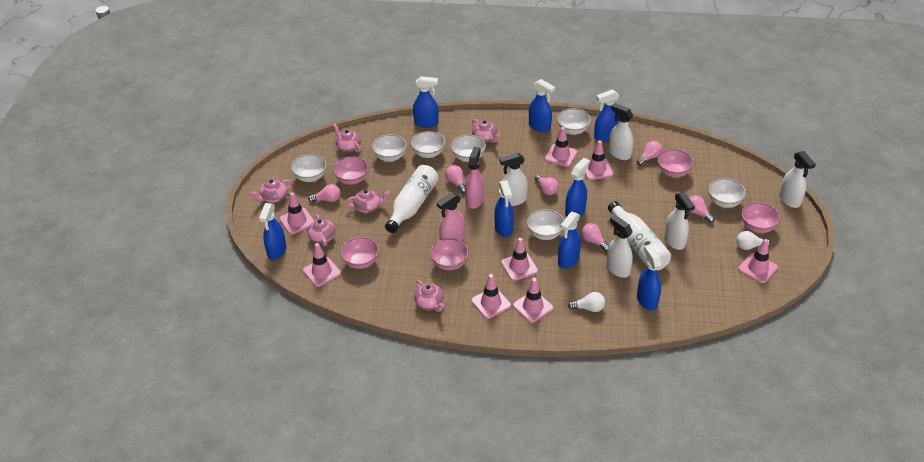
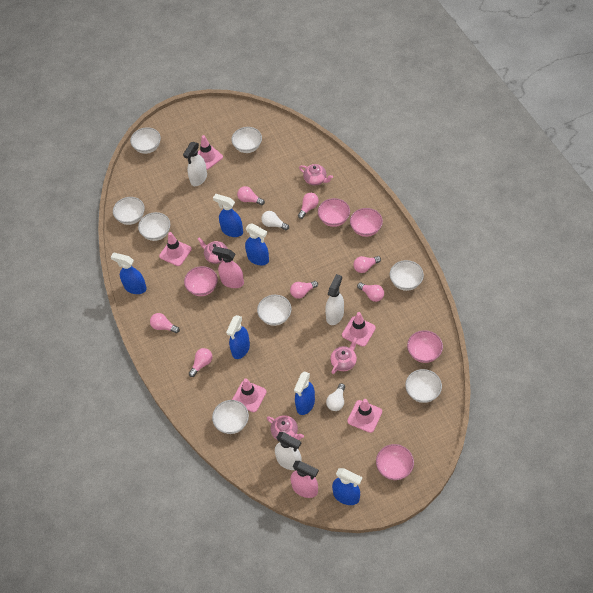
blue spray bottle: [259,203,286,260] [413,76,439,128] [494,180,514,237] [529,79,555,133] [558,212,581,269] [565,158,590,217] [594,89,619,142] [637,244,662,311] = 8 -> [111,253,147,294] [213,194,243,237] [226,315,250,359] [245,223,269,265] [294,371,315,415] [332,468,362,505] = 6
pink light bulb: [308,184,341,202] [445,165,465,193] [534,175,559,195] [581,223,609,251] [637,141,662,166] [689,195,715,223] = 6 -> [150,313,180,333] [189,348,212,377] [237,186,265,205] [290,281,318,299] [298,193,319,219] [353,256,381,273] [357,282,384,302] = 7
pink teapot: [250,179,292,203] [307,214,335,246] [333,124,361,153] [346,189,390,213] [414,280,444,312] [472,119,500,143] = 6 -> [198,238,228,264] [267,415,304,440] [299,164,333,186] [330,337,357,374] = 4
pink traffic cone: [279,192,314,235] [303,243,341,287] [471,274,511,319] [501,238,538,281] [513,278,554,323] [545,127,577,167] [585,140,613,180] [738,239,778,283] = 8 -> [159,232,192,266] [198,135,223,170] [232,378,267,412] [342,312,376,347] [347,399,382,433] = 5
white bottle: [385,165,439,233] [608,201,671,270] = 2 -> none = 0
white bowl: [291,154,327,182] [372,134,407,162] [411,131,445,158] [451,135,486,162] [527,209,564,240] [557,108,591,135] [708,178,746,208] = 7 -> [113,197,145,225] [130,127,161,154] [138,212,170,241] [212,400,249,434] [231,127,262,153] [257,295,292,326] [390,260,424,291] [405,369,442,403] = 8
white spray bottle: [499,153,528,206] [607,215,633,278] [609,103,634,160] [664,192,695,250] [779,151,816,208] = 5 -> [183,142,207,186] [275,432,302,470] [325,274,344,325] = 3

